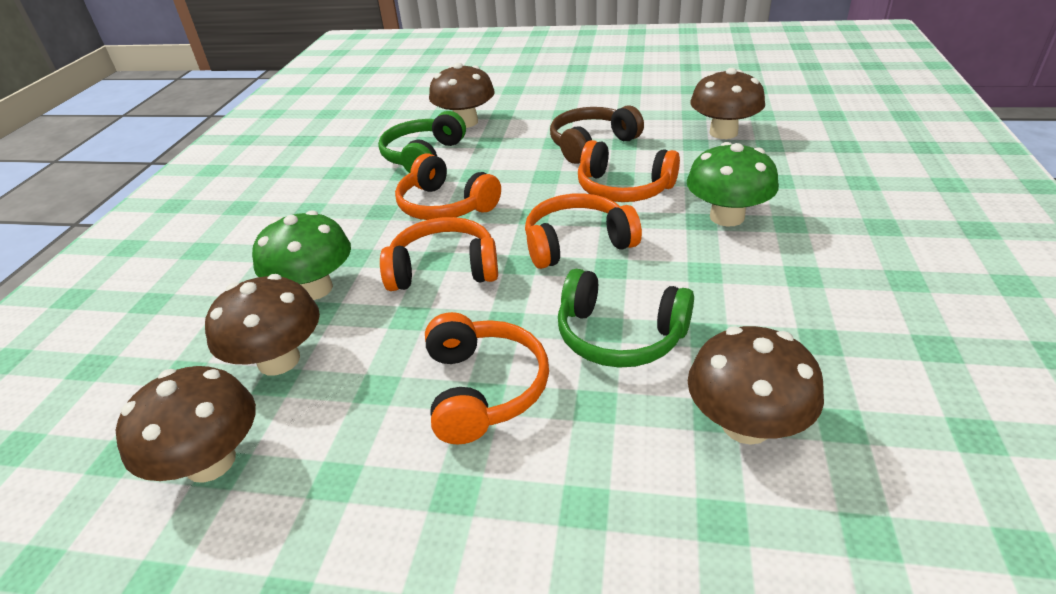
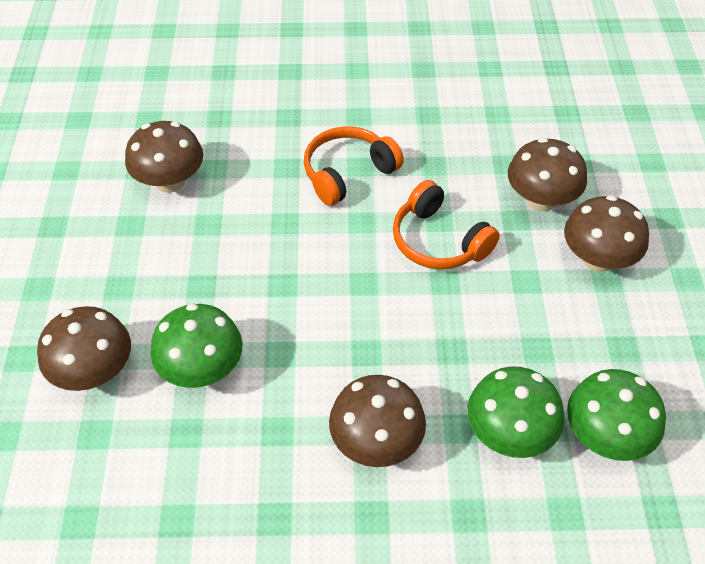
brown headphones: [550,105,644,164] = 1 -> none = 0
green headphones: [378,111,466,173] [558,269,694,368] = 2 -> none = 0
green mushroom: [252,210,351,300] [687,142,779,226] = 2 -> [150,303,242,388] [467,366,564,458] [567,369,666,461] = 3
orange headphones: [380,217,498,291] [395,153,501,220] [425,312,549,444] [525,193,642,269] [578,140,680,202] = 5 -> [304,126,404,206] [393,180,500,269] = 2

